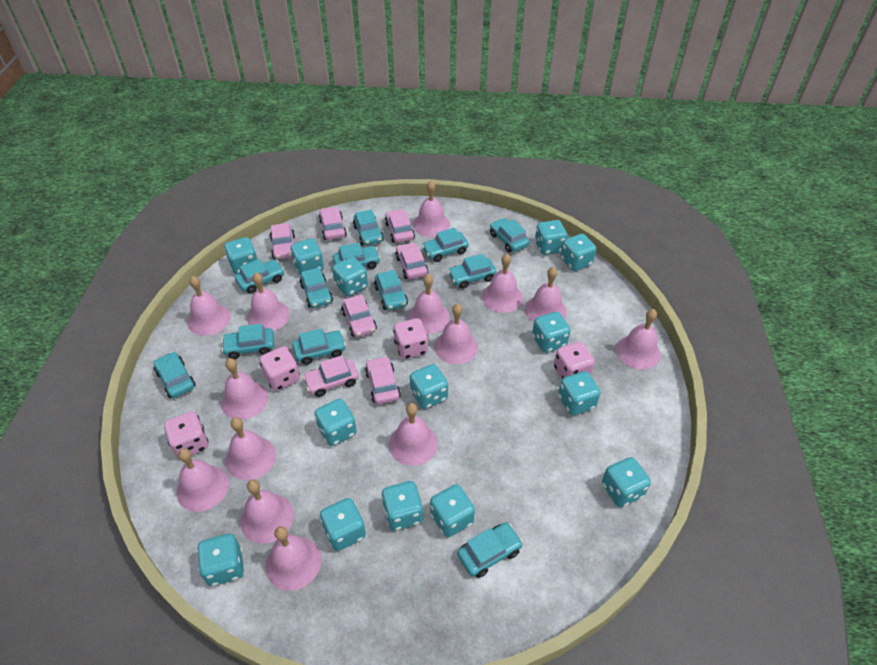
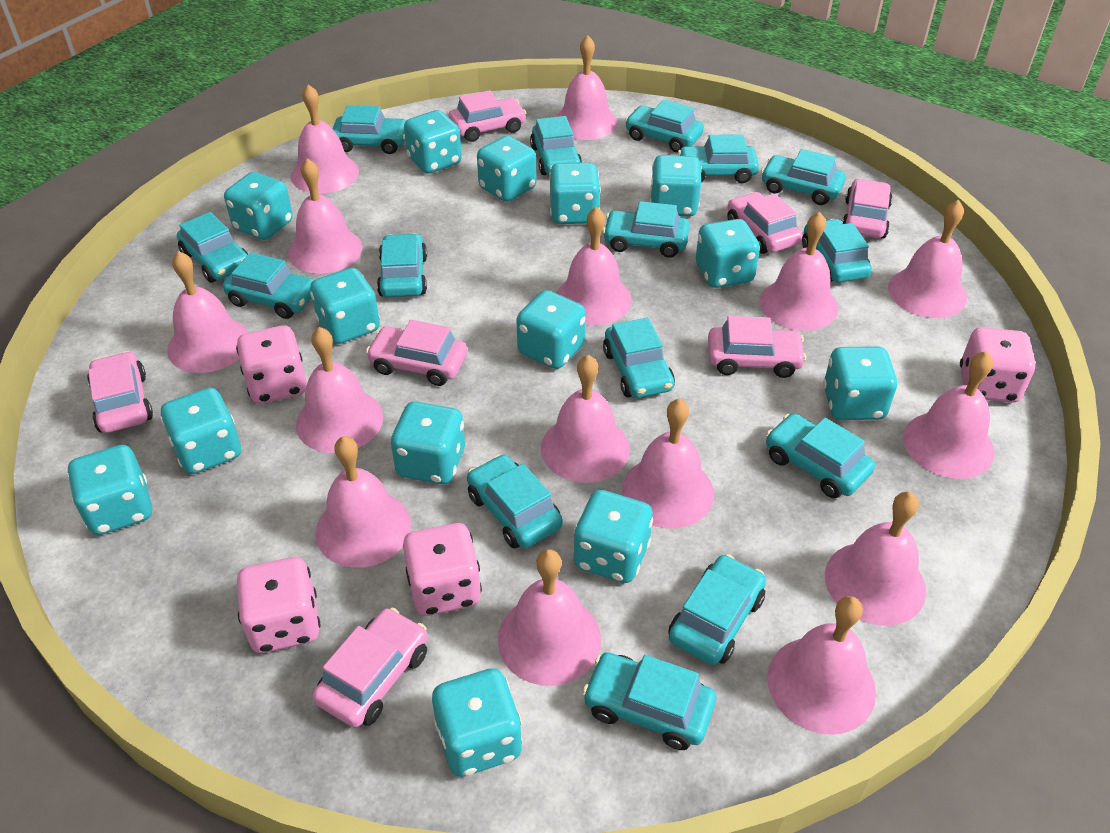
pink bell: [177,448,229,512] [188,276,231,336] [221,358,268,420] [225,417,276,480] [240,480,294,544] [247,273,290,331] [265,526,321,591] [389,403,438,466] [408,274,450,334] [413,181,450,237] [434,304,478,364] [482,254,523,313] [525,267,567,322] [616,309,661,369] = 14 -> [167,251,249,373] [288,158,363,274] [291,84,359,194] [296,327,383,453] [315,436,411,568] [498,549,601,686] [541,355,630,483] [556,35,617,140] [556,207,632,325] [622,398,714,529] [760,212,838,331] [767,596,876,735] [825,492,926,626] [888,200,967,318] [903,351,995,479] = 15
turquoise car: [154,352,196,398] [222,324,274,359] [235,259,284,294] [293,329,346,365] [300,267,333,308] [333,243,380,269] [353,209,384,246] [374,270,408,310] [422,228,469,262] [448,254,497,289] [457,522,523,578] [490,218,529,253] = 12 -> [177,212,248,283] [223,252,314,319] [332,105,406,154] [377,233,427,297] [467,454,563,548] [530,116,582,175] [582,652,716,750] [603,201,690,258] [603,318,675,398] [625,100,704,153] [668,554,766,665] [678,134,759,183] [761,149,846,205] [766,413,875,498] [802,219,872,283] = 15

